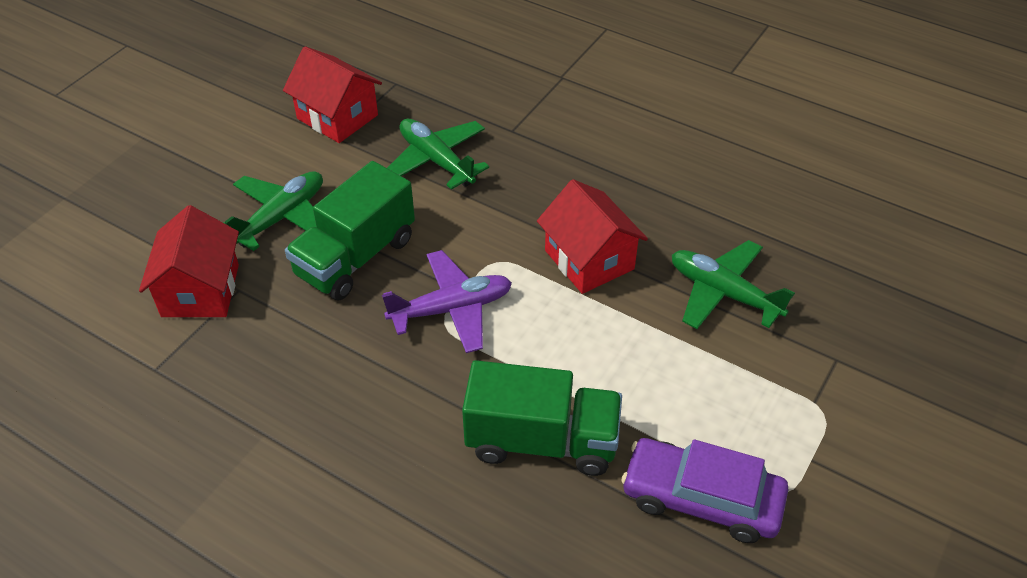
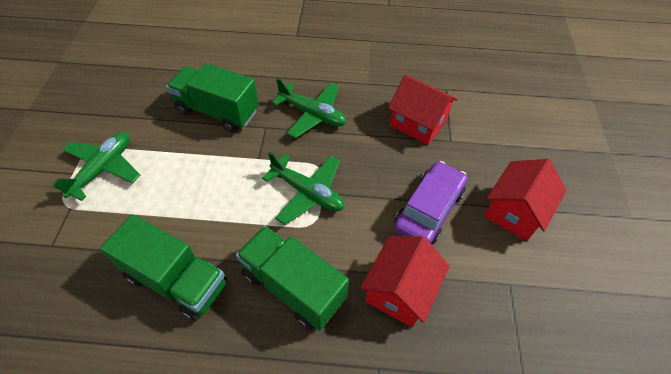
green truck: [285,161,415,300] [462,360,622,476] = 2 -> [100,214,227,321] [166,63,259,133] [236,226,349,331] = 3
purple plane: [382,250,512,353] = 1 -> none = 0

